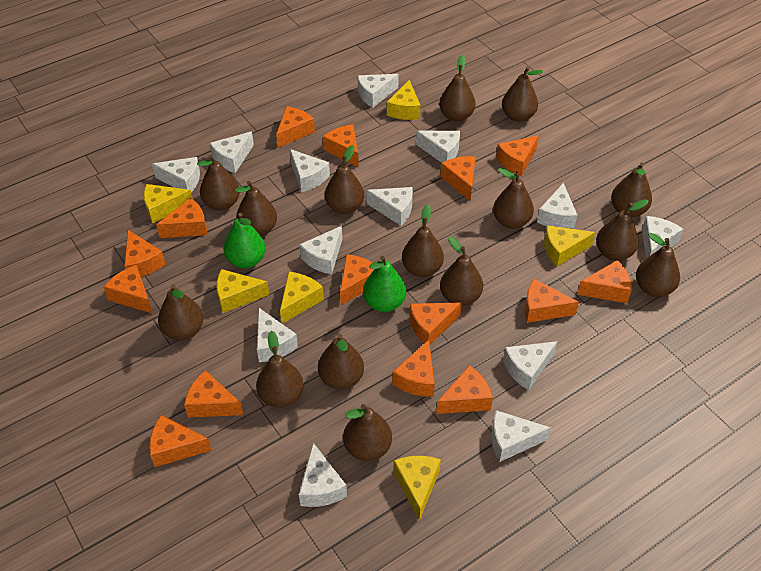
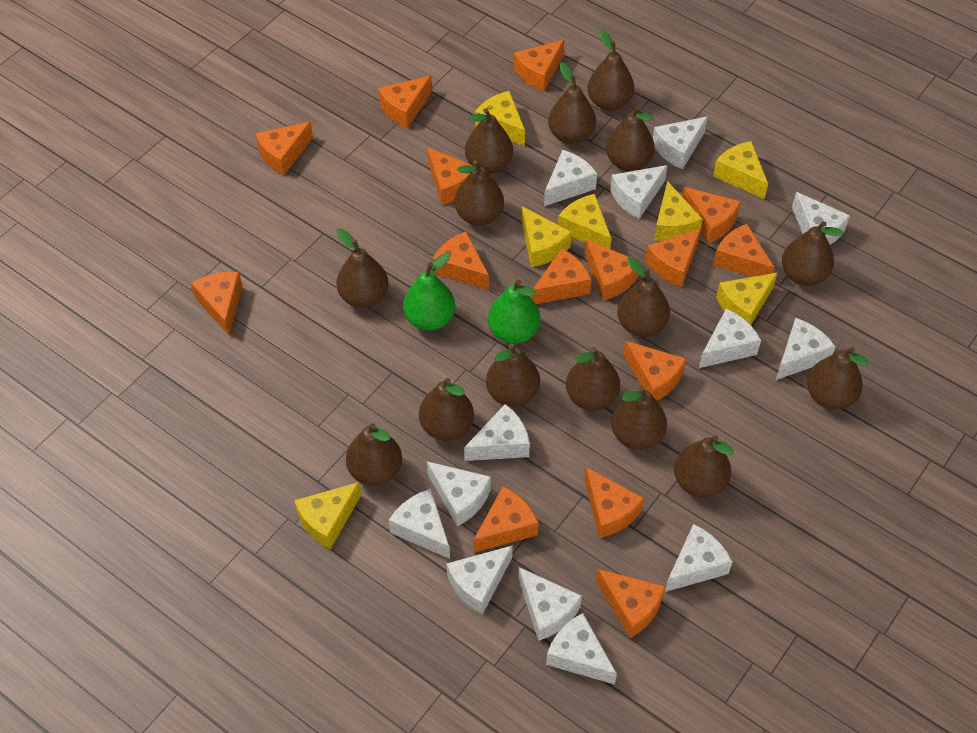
yellow cheese: [144,184,192,223] [217,269,269,313] [280,272,324,323] [387,80,421,120] [393,456,441,521] [544,225,595,267] = 6 -> [294,482,361,549] [475,91,525,146] [521,206,572,267] [558,194,611,249] [654,181,703,241] [713,141,768,199] [716,273,778,325] = 7

